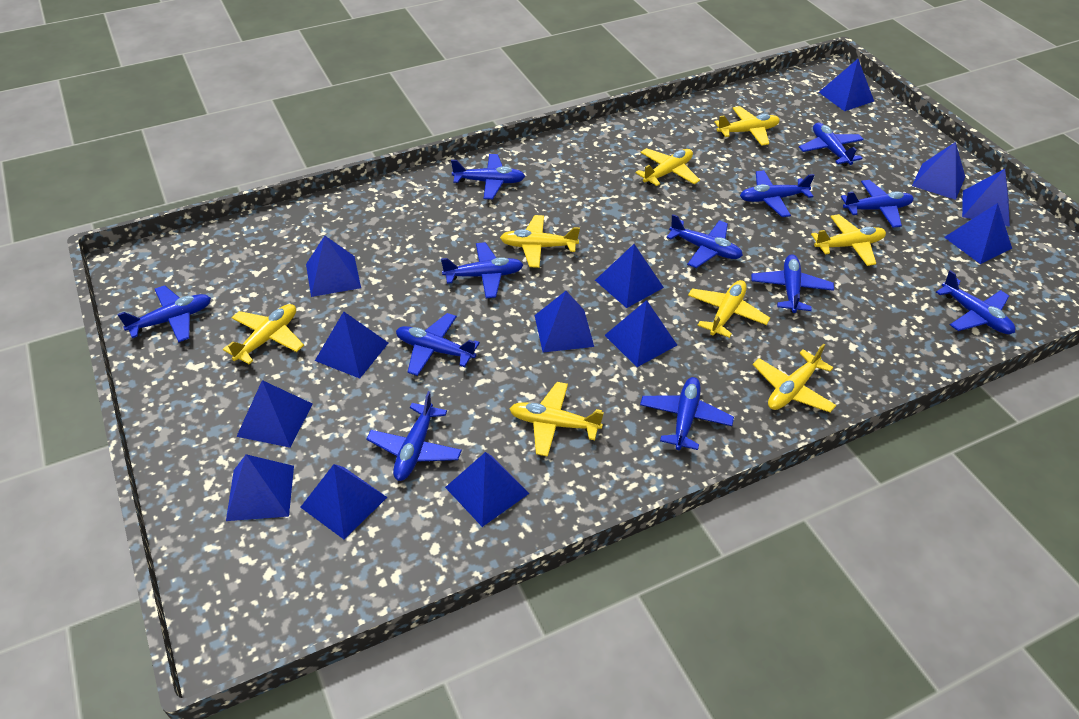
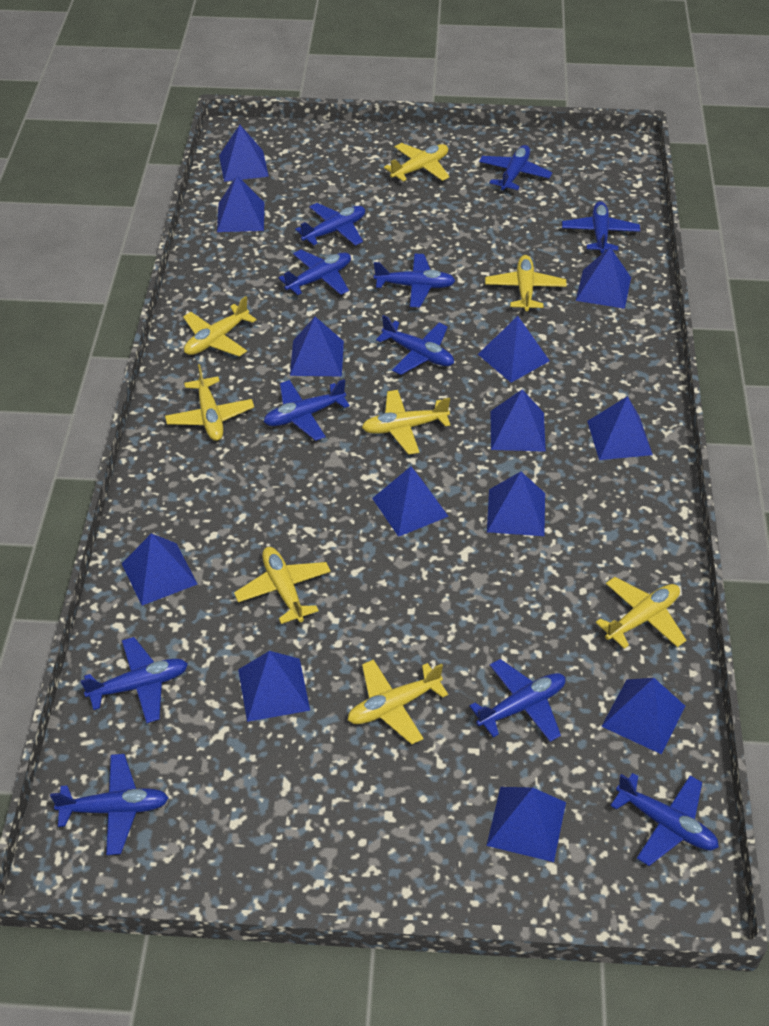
blue plane: [117,285,211,343] [366,391,462,481] [396,313,480,376] [441,242,523,298] [451,154,525,199] [640,377,734,450] [666,214,743,268] [740,170,815,217] [751,254,834,313] [799,123,864,166] [841,180,914,228] [936,270,1015,334] = 12 -> [50,754,168,855] [80,637,188,723] [264,379,350,441] [279,250,351,295] [295,203,365,246] [374,254,455,307] [376,315,454,375] [469,659,565,742] [479,145,552,192] [562,201,640,254] [610,773,719,866] = 11

